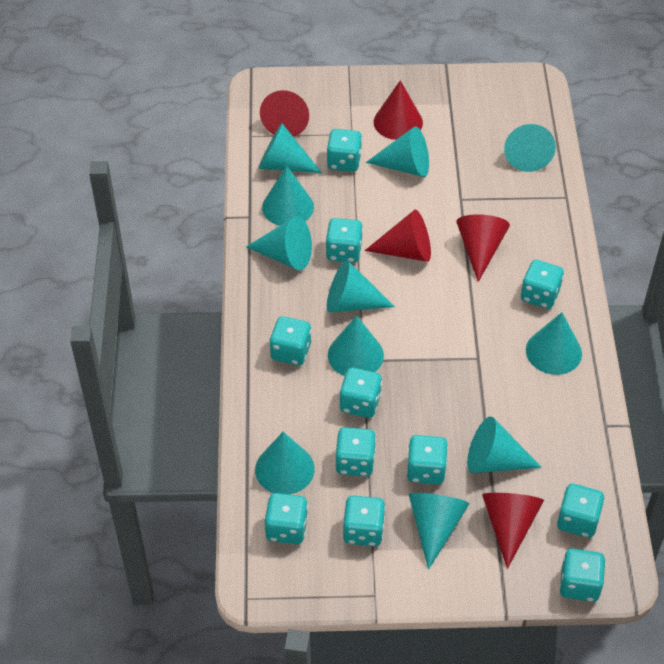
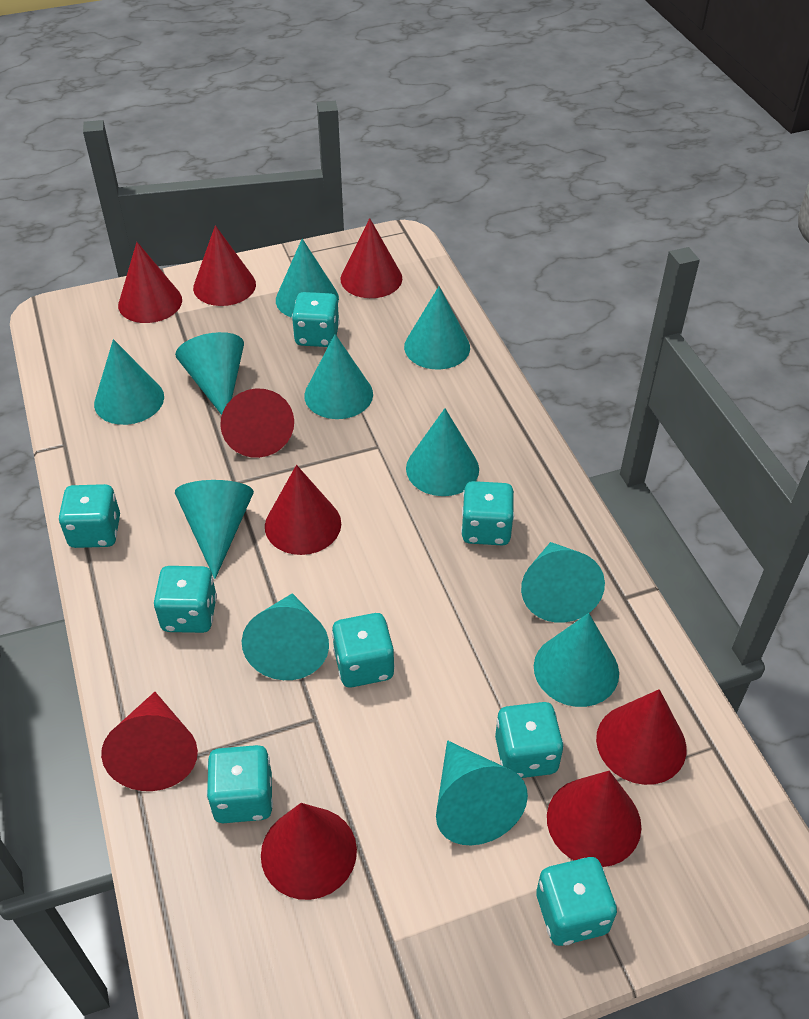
red cone: [260,90,309,137] [364,210,431,262] [374,80,423,140] [456,214,510,282] [482,493,544,569] = 5 -> [101,692,198,791] [118,242,182,323] [193,225,256,306] [220,388,294,458] [261,803,357,900] [265,465,341,555] [341,218,403,298] [547,771,641,867] [596,689,687,785] = 9
turquoise dice: [265,493,308,544] [269,316,311,365] [326,218,363,263] [327,129,362,172] [335,427,376,476] [339,368,382,418] [343,495,385,546] [406,435,448,484] [521,260,564,309] [557,484,605,538] [559,548,606,602] = 11 -> [58,484,120,548] [154,566,217,633] [206,745,273,823] [292,292,340,347] [332,613,395,688] [461,481,514,545] [495,702,564,778] [536,857,617,946] = 8

